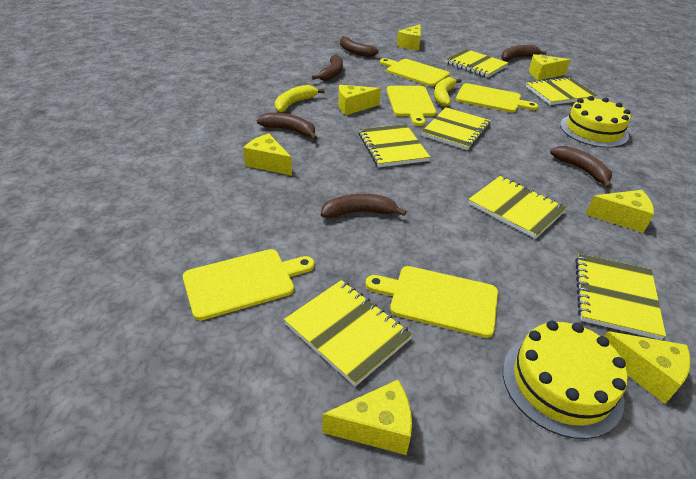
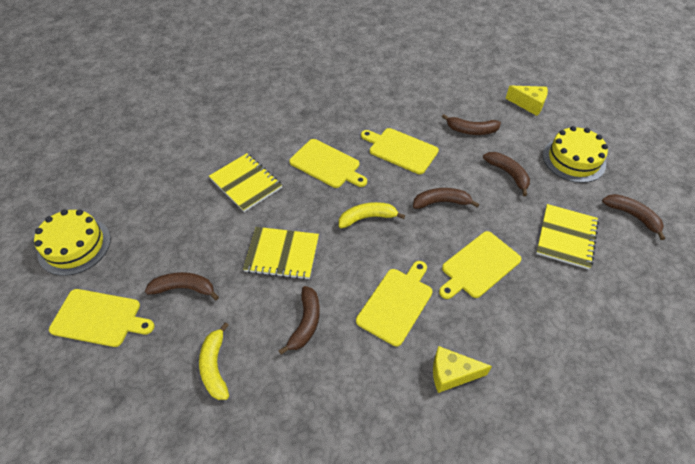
yellow cheese: [243,134,292,176] [323,380,412,455] [338,85,381,115] [397,24,421,50] [529,54,570,80] [585,190,654,233] [605,331,691,404] = 7 -> [433,346,492,393] [505,85,548,116] = 2
yellow notebook: [284,280,413,387] [358,124,430,167] [421,107,491,150] [445,49,508,77] [468,176,567,239] [526,77,598,105] [575,254,666,340] = 7 -> [209,153,282,212] [243,227,319,280] [536,204,599,270] = 3

